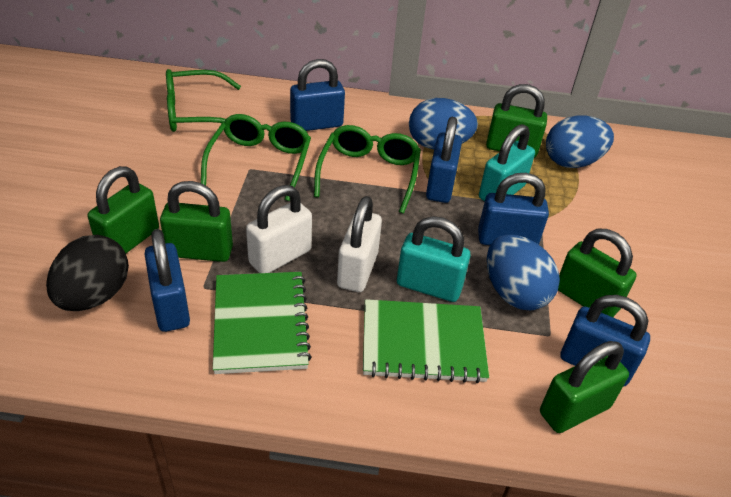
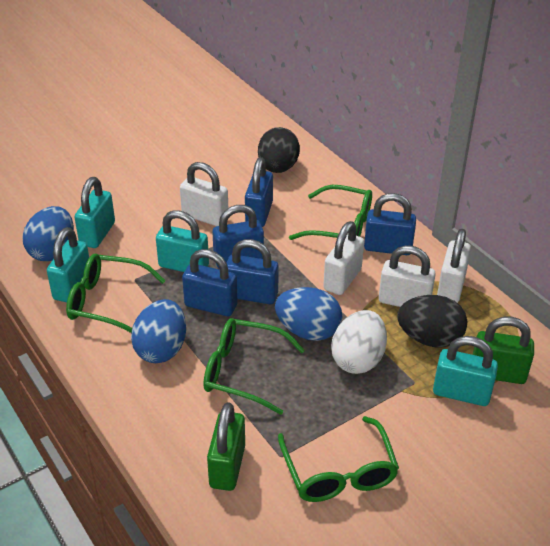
black egg: [46,235,129,311] = 1 -> [258,127,300,173] [397,295,467,348] = 2
green glasses: [166,69,241,132] [201,114,311,201] [314,125,421,214] = 3 -> [66,254,165,333] [203,318,305,415] [278,416,399,502] [289,185,372,240] = 4
green notebook: [213,272,311,374] [363,299,489,383] = 2 -> none = 0
green padlock: [88,166,159,253] [160,181,233,262] [486,84,547,158] [540,341,629,433] [558,229,637,317] = 5 -> [207,402,245,491] [473,317,534,384] = 2
turquoise padlock: [397,216,470,302] [479,124,535,201] = 2 -> [47,227,89,302] [74,177,115,248] [156,210,209,272] [433,336,498,406] = 4
white egg: none = 0 -> [331,310,387,374] = 1
white padlock: [246,185,312,273] [337,196,382,292] = 2 -> [180,162,228,226] [323,221,364,295] [379,245,436,307] [437,229,471,303] = 4

